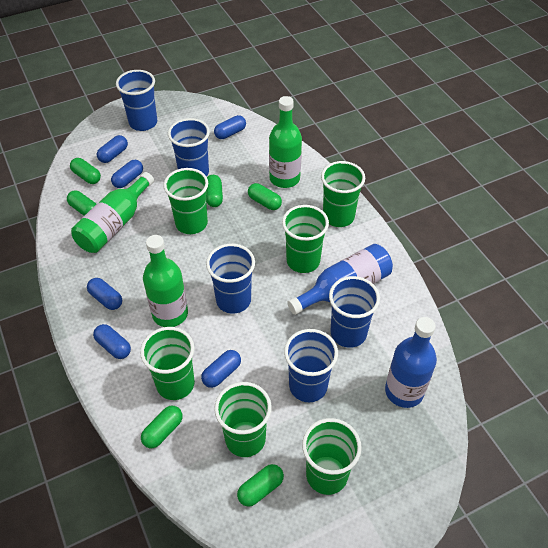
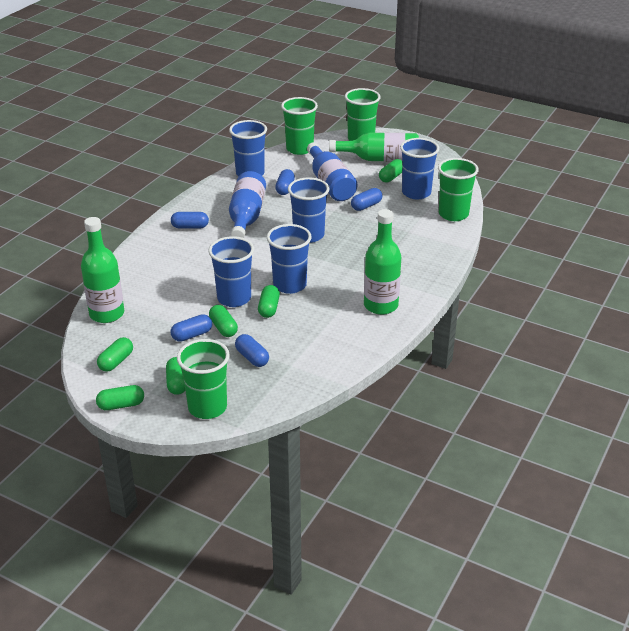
blue capsule: [87,278,122,310] [93,324,131,359] [97,135,128,163] [111,160,143,188] [201,350,241,388] [214,115,246,139] = 6 -> [171,212,209,228] [171,314,212,342] [235,334,269,367] [275,169,295,195] [351,188,382,211] = 5
green cup: [140,327,195,400] [163,168,208,234] [214,382,272,457] [282,205,329,273] [302,418,362,495] [321,161,365,227] = 6 -> [177,339,230,419] [281,97,318,155] [345,88,381,141] [438,158,479,221] = 4

